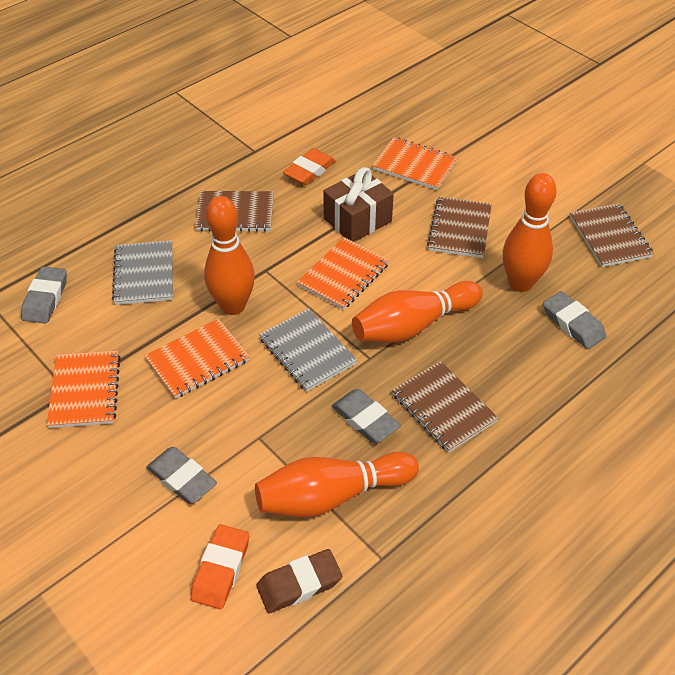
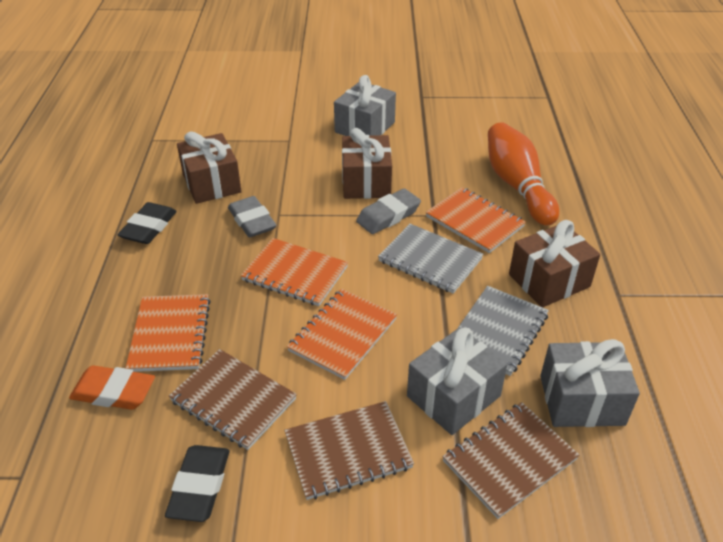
black eraser: none = 0 -> [117,202,177,244] [165,445,229,522] = 2
brown eraser: [256,549,342,613] = 1 -> none = 0
brown gift: [323,167,394,242] = 1 -> [177,131,242,204] [342,128,392,199] [509,220,600,308] = 3
brown notebook: [195,191,274,232] [392,361,498,453] [427,197,492,258] [570,203,654,267] = 4 -> [169,349,297,450] [284,401,414,500] [442,402,579,519] = 3
grey eraser: [21,266,67,324] [146,447,217,504] [332,389,401,443] [543,291,607,349] = 4 -> [228,196,277,237] [356,189,421,234] = 2
grey gift: none = 0 -> [334,75,396,136] [407,327,508,435] [540,339,640,427] = 3
orange bowling pin: [204,196,255,315] [255,452,419,517] [352,281,483,342] [503,173,557,292] = 4 -> [488,122,559,226] = 1
orange eraser: [190,524,249,609] [283,148,336,185] = 2 -> [69,365,155,410] = 1

